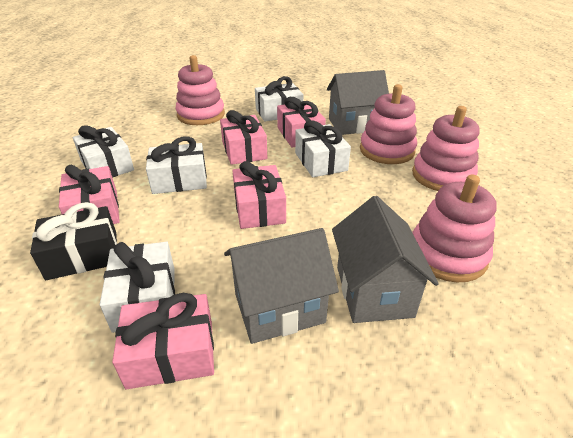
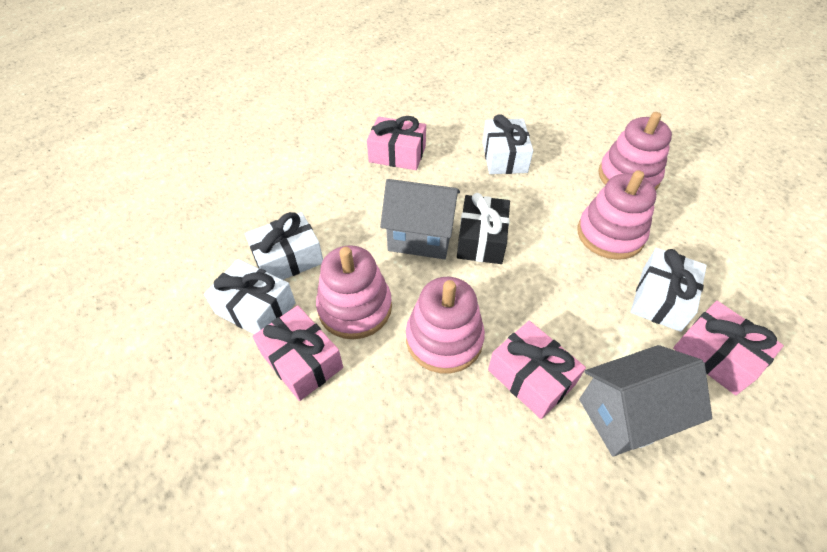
grey house: [224,228,339,344] [327,70,389,135] [332,196,439,323] = 3 -> [380,179,460,259] [579,345,712,457] = 2
pink gift: [59,165,120,224] [112,293,214,389] [220,110,267,165] [232,161,286,229] [277,97,326,147] = 5 -> [252,305,343,401] [367,116,426,170] [488,321,586,419] [673,301,784,395] = 4
white gift: [73,125,134,177] [100,242,175,333] [146,136,207,194] [255,76,304,122] [295,120,351,177] = 5 -> [204,259,296,334] [245,212,323,280] [483,114,533,174] [631,248,707,332] = 4

